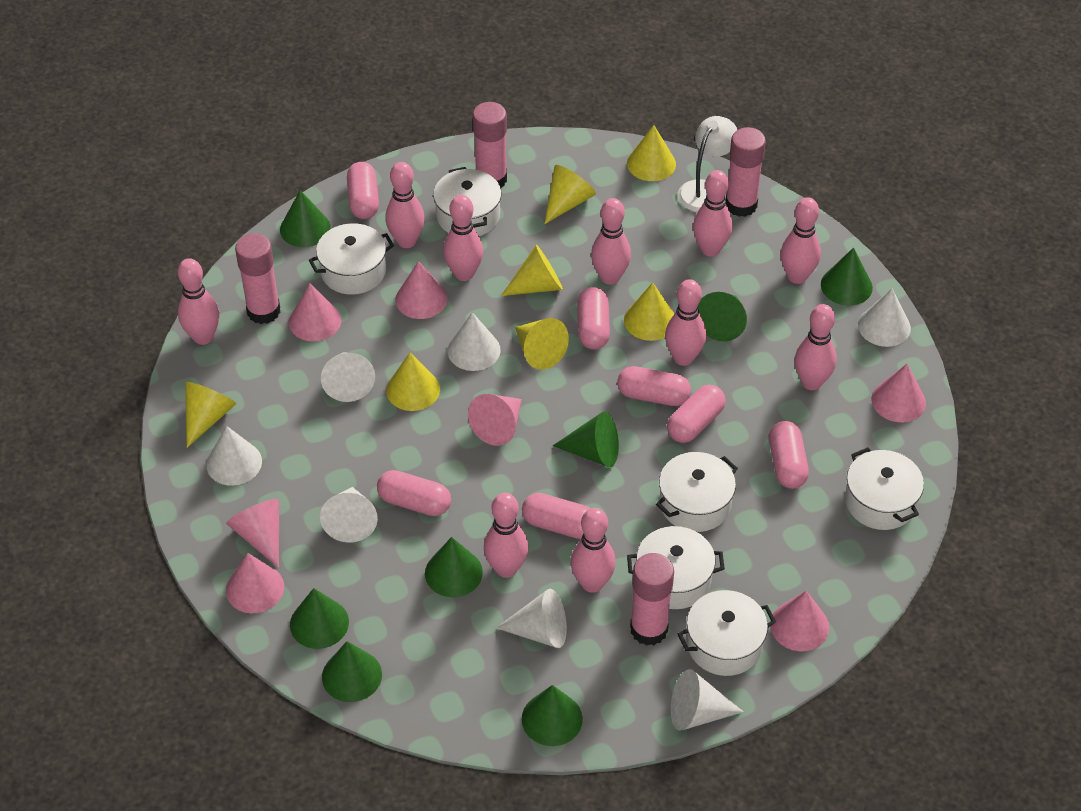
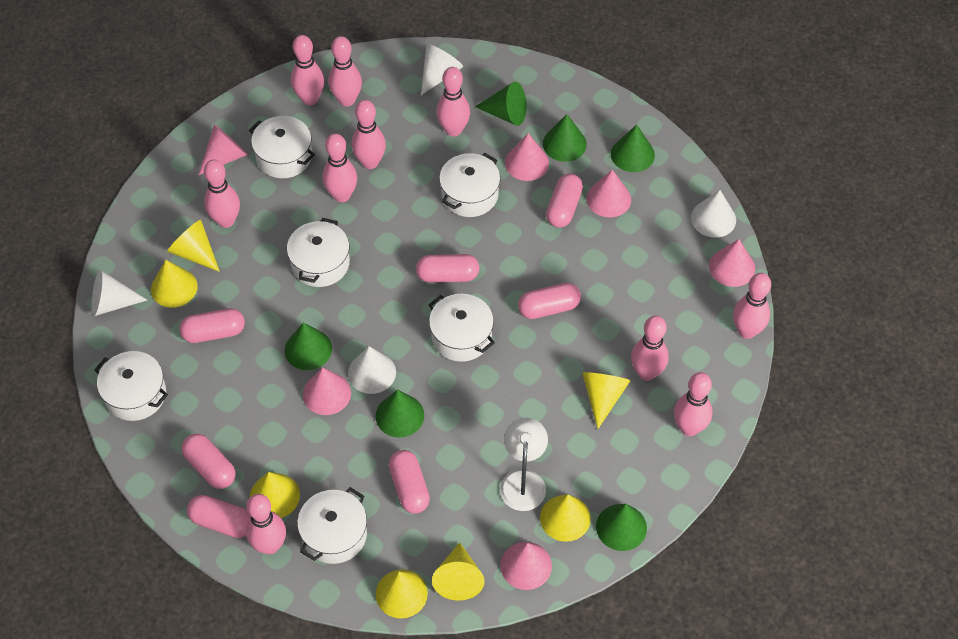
green cone: [280,190,331,247] [290,588,349,649] [322,641,382,702] [425,537,483,597] [522,685,583,746] [553,412,619,467] [698,292,747,341] [821,248,873,306] = 8 -> [285,322,332,370] [376,390,424,437] [475,82,527,126] [543,114,587,162] [596,504,647,551] [611,125,655,172] = 6
pink cone: [226,499,279,568] [226,553,284,613] [289,283,341,341] [395,261,447,319] [468,394,522,446] [770,591,829,651] [871,364,926,422] = 7 -> [198,124,248,175] [303,367,351,415] [500,542,552,590] [505,133,549,181] [587,170,631,217] [709,239,755,287] = 6
pink glue stick: [235,233,281,324] [473,102,507,188] [630,553,674,646] [726,127,766,217] = 4 -> none = 0
white cone: [206,426,262,486] [320,487,378,543] [321,352,375,402] [447,312,501,371] [496,589,567,648] [671,669,743,731] [858,289,911,347] = 7 -> [91,270,147,316] [348,346,396,394] [421,44,463,95] [691,190,736,238] = 4

